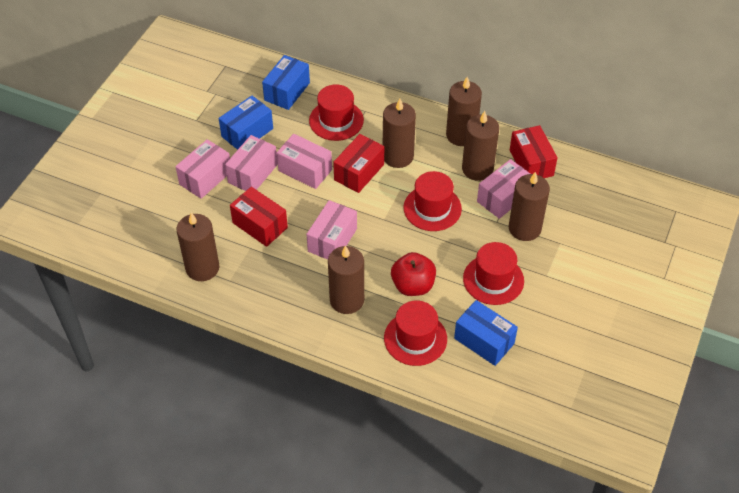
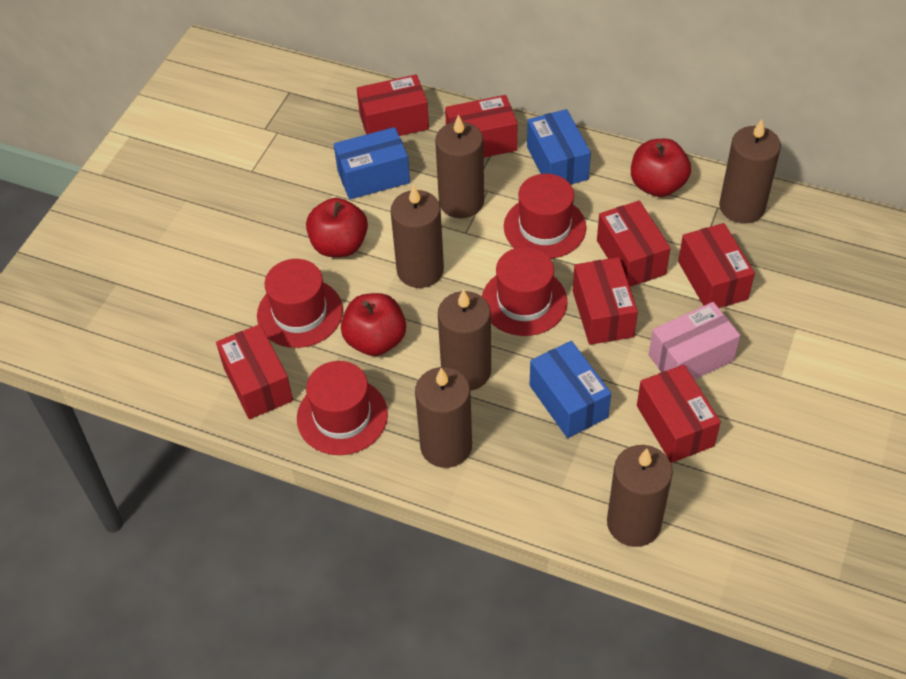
pink box: [175,139,230,199] [225,135,278,191] [277,134,332,189] [306,200,357,260] [477,159,530,219] = 5 -> [649,302,740,379] = 1
red apple: [391,252,436,296] = 1 -> [306,198,368,257] [341,293,406,356] [631,139,691,197] = 3
red box: [230,187,288,247] [333,134,384,193] [510,125,558,178] = 3 -> [216,324,293,419] [357,75,429,136] [445,95,518,158] [573,257,638,345] [597,201,671,287] [637,365,721,463] [678,223,755,308] = 7

